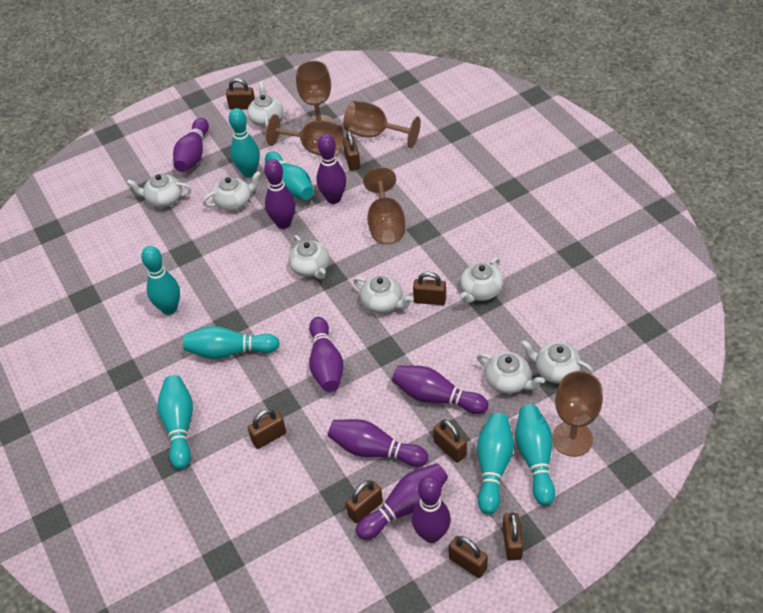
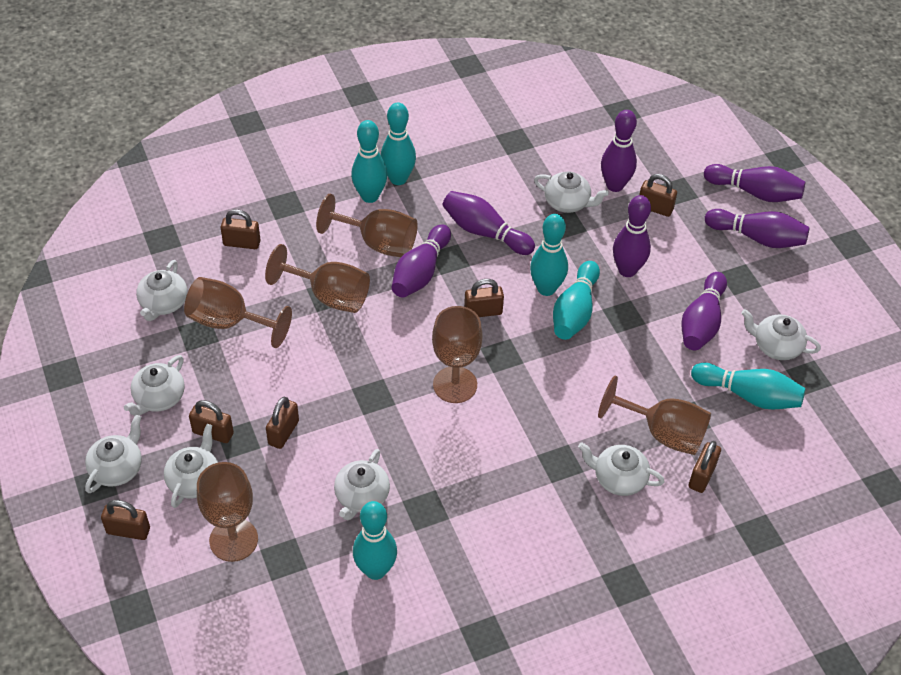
brown goblet: [266,114,344,156] [296,61,335,127] [343,101,421,148] [363,167,405,244] [552,371,603,457] = 5 -> [184,277,292,348] [197,462,258,562] [265,244,370,313] [316,194,418,257] [432,306,483,403] [598,376,711,455] = 6
brown padlock: [226,78,255,110] [248,409,286,449] [343,131,361,171] [346,480,383,523] [413,272,446,305] [433,420,467,463] [449,536,488,578] [502,513,524,561] = 8 -> [101,500,150,540] [189,400,234,443] [221,209,260,249] [266,397,299,449] [464,279,504,317] [639,174,677,217] [689,441,721,493] = 7
purple bowling pin: [173,118,209,172] [264,159,295,229] [309,317,344,392] [317,134,346,204] [328,419,428,467] [356,463,448,540] [392,366,488,414] [412,476,451,543] = 8 -> [392,224,451,298] [442,191,535,255] [601,110,637,192] [613,195,651,277] [681,272,727,350] [704,164,805,202] [705,209,809,248] = 7
turquoise bowling pin: [141,246,180,315] [158,375,193,469] [184,326,280,359] [229,108,260,177] [265,152,314,200] [477,413,514,515] [516,405,555,506] = 7 -> [351,120,387,203] [353,501,397,580] [381,103,416,185] [530,214,568,296] [553,261,600,340] [691,363,806,410] = 6

